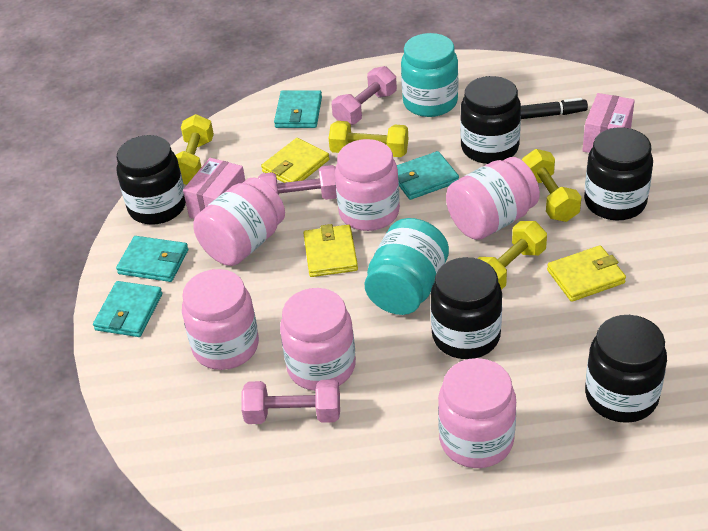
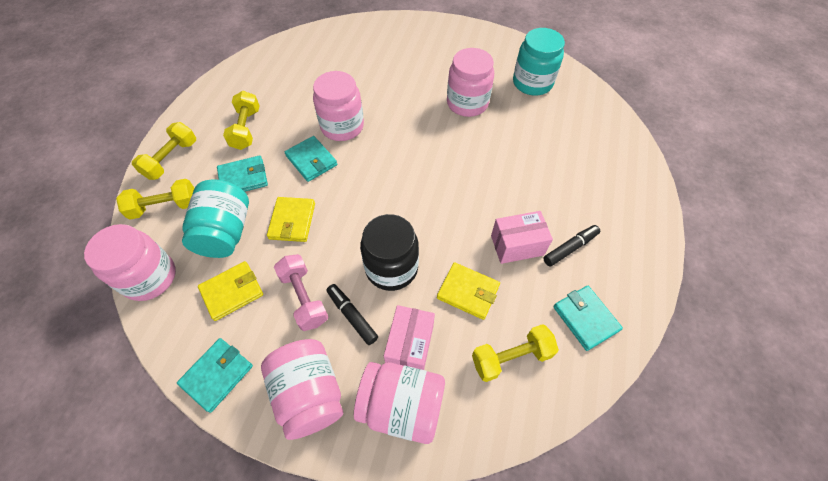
black jar: [117,135,186,225] [430,257,502,359] [460,76,521,164] [584,127,653,220] [585,315,667,423] = 5 -> [360,214,419,291] = 1
black marker: [521,98,588,119] = 1 -> [327,284,378,345] [543,225,600,267] = 2
pink dumbbell: [241,379,340,424] [258,165,337,200] [332,66,397,125] = 3 -> [274,254,328,331] = 1
pink jar: [182,269,259,370] [193,177,285,266] [280,288,356,391] [335,139,400,231] [438,358,516,468] [446,157,540,240] = 6 -> [84,224,176,301] [261,339,343,440] [313,71,364,141] [354,362,445,444] [447,48,494,117] = 5

